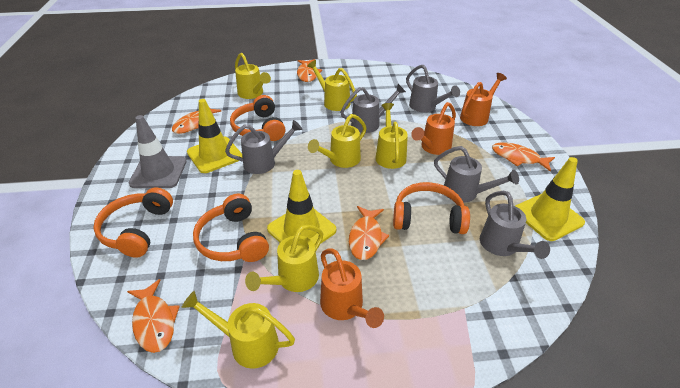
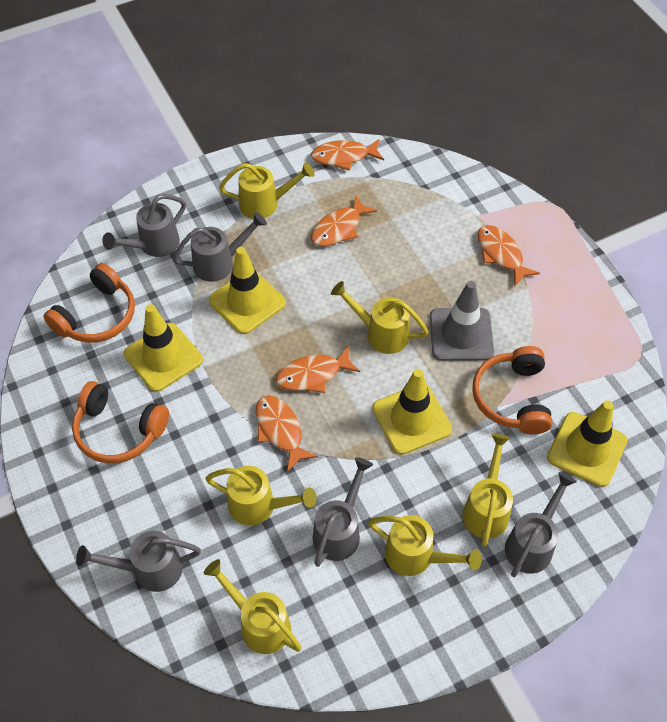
orange headphones: [93,188,173,257] [193,194,269,262] [230,95,285,141] [393,182,470,234] = 4 -> [44,263,135,342] [72,381,169,463] [472,346,553,434] = 3
orange watering can: [320,249,384,328] [411,102,456,155] [460,73,507,126] = 3 -> none = 0
yellow traffic cone: [187,99,243,173] [267,170,336,245] [516,157,585,241] = 3 -> [124,304,203,392] [209,247,286,334] [372,369,452,455] [547,400,627,487] = 4

